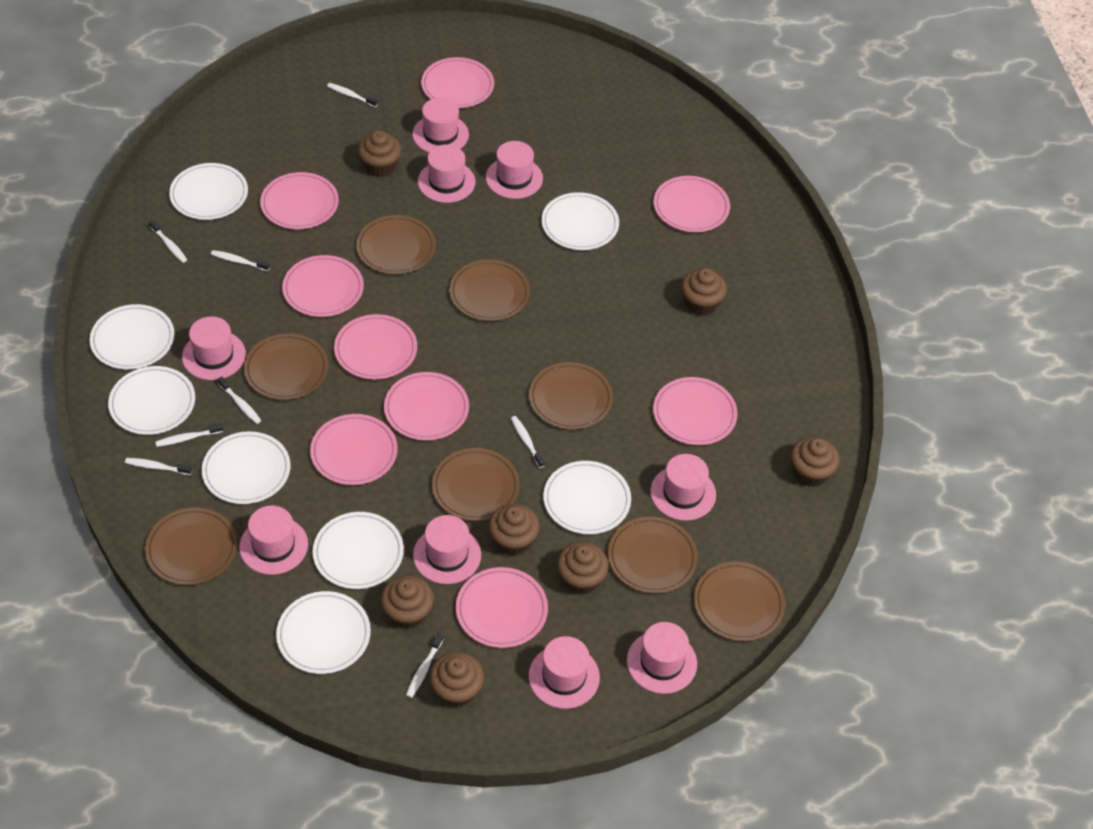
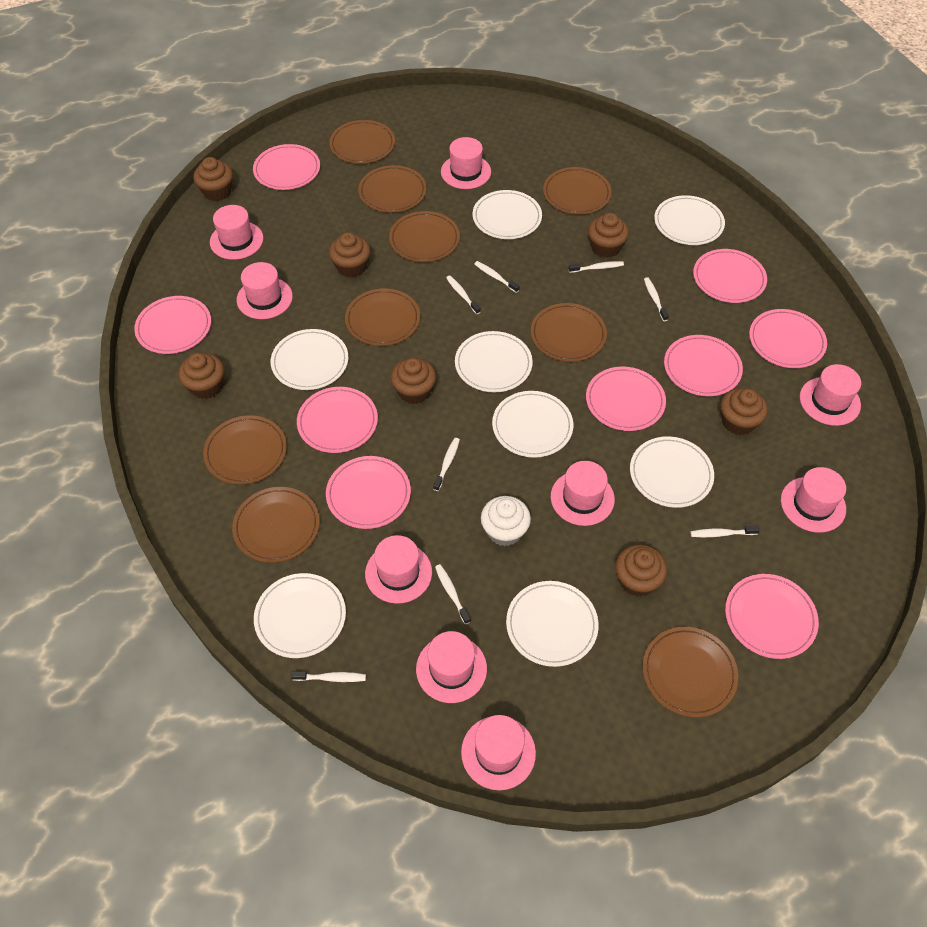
brown plate: [145,508,237,585] [244,333,329,400] [356,215,436,274] [432,448,520,521] [449,259,530,321] [529,362,613,430] [608,517,698,594] [694,562,785,641] = 8 -> [203,415,287,485] [232,487,320,563] [329,120,395,164] [345,288,420,346] [358,165,427,213] [389,211,460,262] [531,303,607,362] [543,167,612,215] [643,627,738,717] = 9
white cupcake: none = 0 -> [481,496,531,546] = 1

